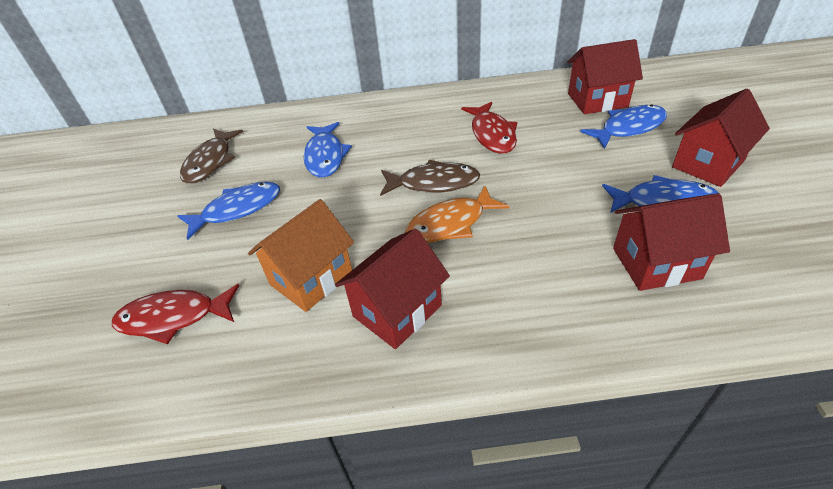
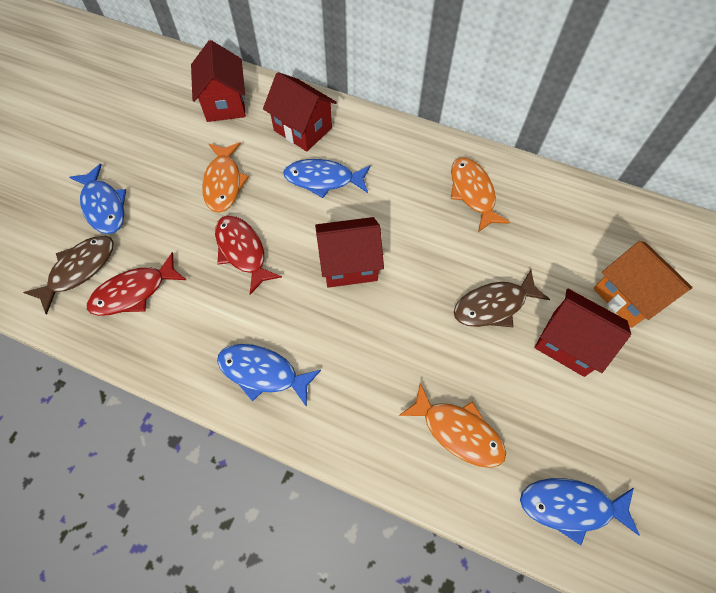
orange fish: [404,186,509,243] = 1 -> [202,143,249,213] [399,383,506,468] [451,158,510,232] = 3

